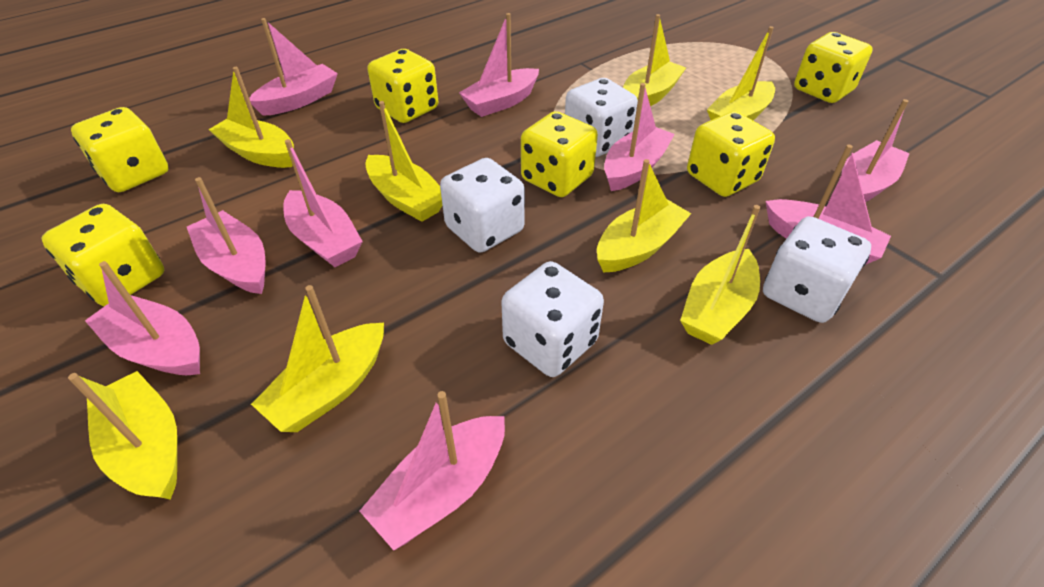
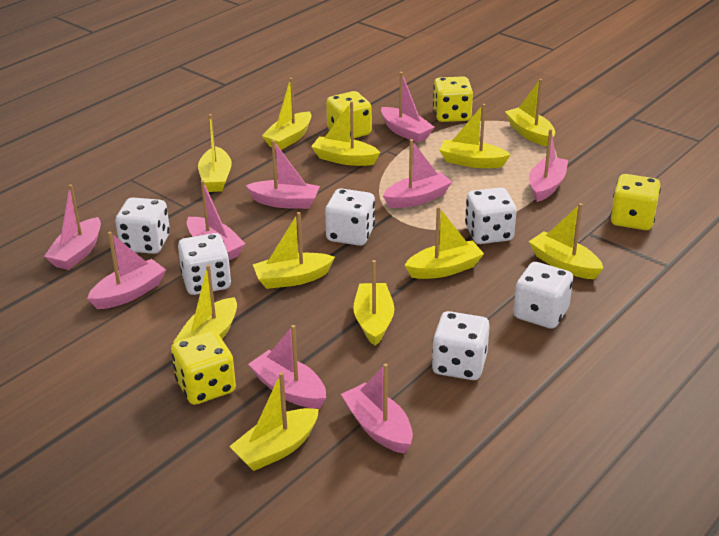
white dice: [440,158,525,253] [501,261,604,377] [565,78,638,157] [763,216,871,323] = 4 -> [115,197,170,254] [178,233,231,295] [325,188,375,246] [432,311,490,380] [465,187,517,244] [513,262,573,329] = 6
yellow boat: [68,371,177,500] [208,67,294,168] [251,285,384,432] [365,101,443,222] [597,159,691,272] [623,14,686,106] [680,205,760,345] [707,26,775,121] = 8 -> [173,264,237,343] [198,114,232,192] [229,372,319,471] [253,212,335,289] [262,78,312,150] [311,101,381,166] [353,260,394,346] [405,206,484,279] [439,104,511,168] [505,79,555,146] [529,203,604,279] = 11
yellow dice: [41,204,164,306] [71,107,169,192] [367,49,438,123] [521,111,598,197] [687,111,775,197] [794,32,873,103] = 6 -> [171,331,236,405] [326,91,372,139] [433,76,473,122] [610,174,661,230] = 4

